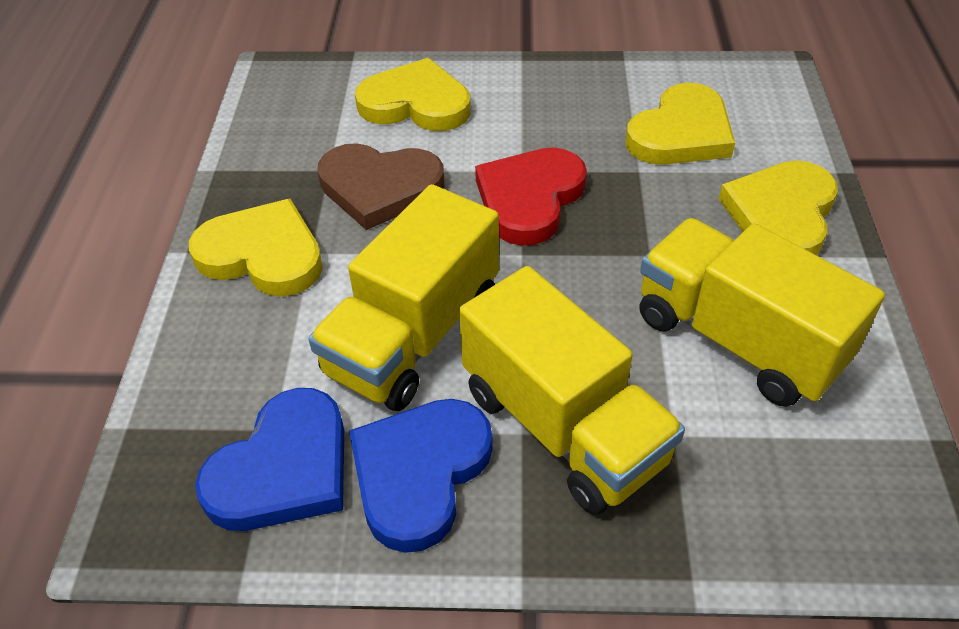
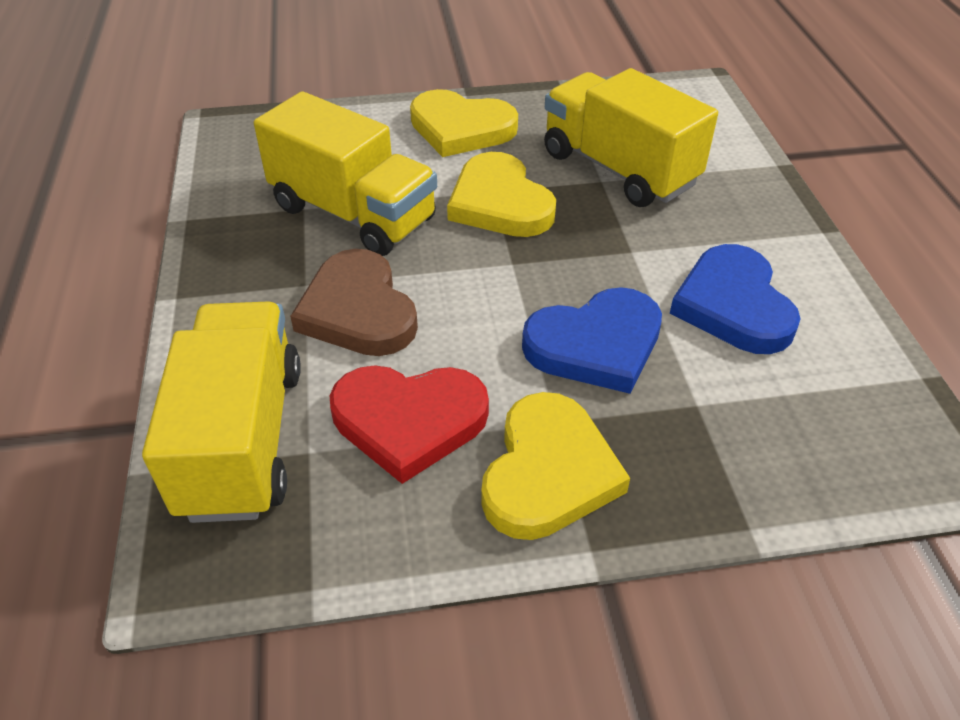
yellow heart: [189,199,323,297] [355,58,471,131] [626,83,735,165] [719,160,838,255] = 4 -> [410,89,518,157] [447,152,556,237] [481,392,630,540] = 3

